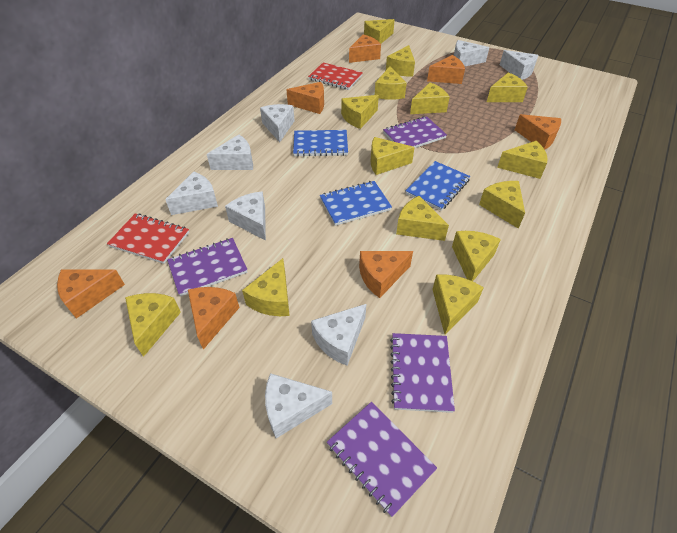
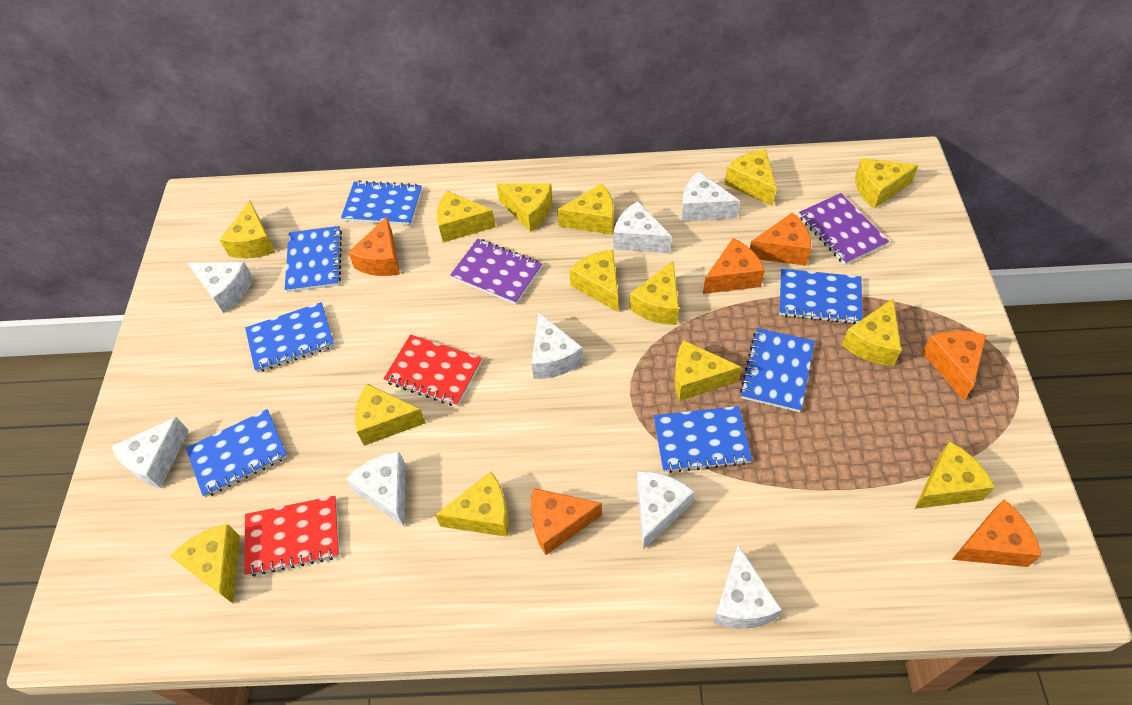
blue notebook: [293,130,348,157] [320,181,392,226] [406,161,470,211] = 3 -> [186,409,288,497] [245,302,335,372] [285,226,342,292] [341,180,422,225] [654,406,752,473] [740,328,815,412] [779,269,863,324] = 7
orange cheese: [57,269,125,319] [188,287,239,350] [286,82,324,114] [349,34,381,63] [359,251,413,298] [427,55,465,84] [515,114,561,149] = 7 -> [348,216,400,276] [531,488,602,555] [703,238,765,294] [750,212,811,266] [922,331,986,401] [952,499,1042,567] = 6
purple notebook: [167,238,248,296] [327,402,437,517] [383,116,447,148] [390,333,455,413] = 4 -> [450,239,542,305] [799,193,889,265] = 2

